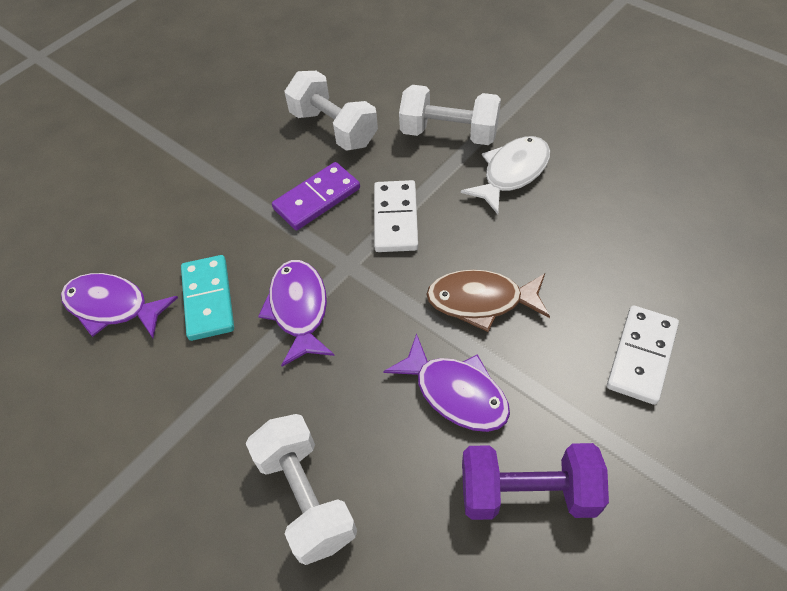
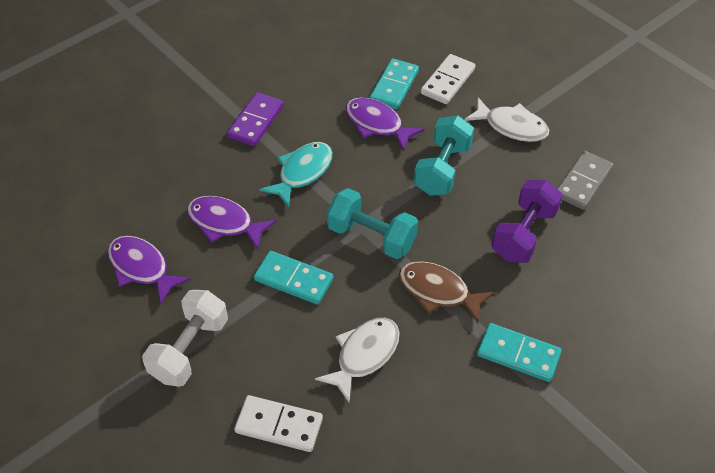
grey domino: none = 0 -> [557,151,613,210] = 1
turquoise domino: [181,255,234,341] = 1 -> [254,251,333,305] [369,58,419,110] [477,323,562,382] = 3
turquoise dumbbell: none = 0 -> [327,188,418,259] [414,115,474,196] = 2
turquoise fish: none = 0 -> [259,142,333,207] = 1
white dumbbell: [246,414,357,565] [285,71,378,151] [399,85,501,145] = 3 -> [142,290,228,387] = 1
white fish: [461,136,550,214] = 1 -> [315,318,400,404] [464,97,549,142] = 2

